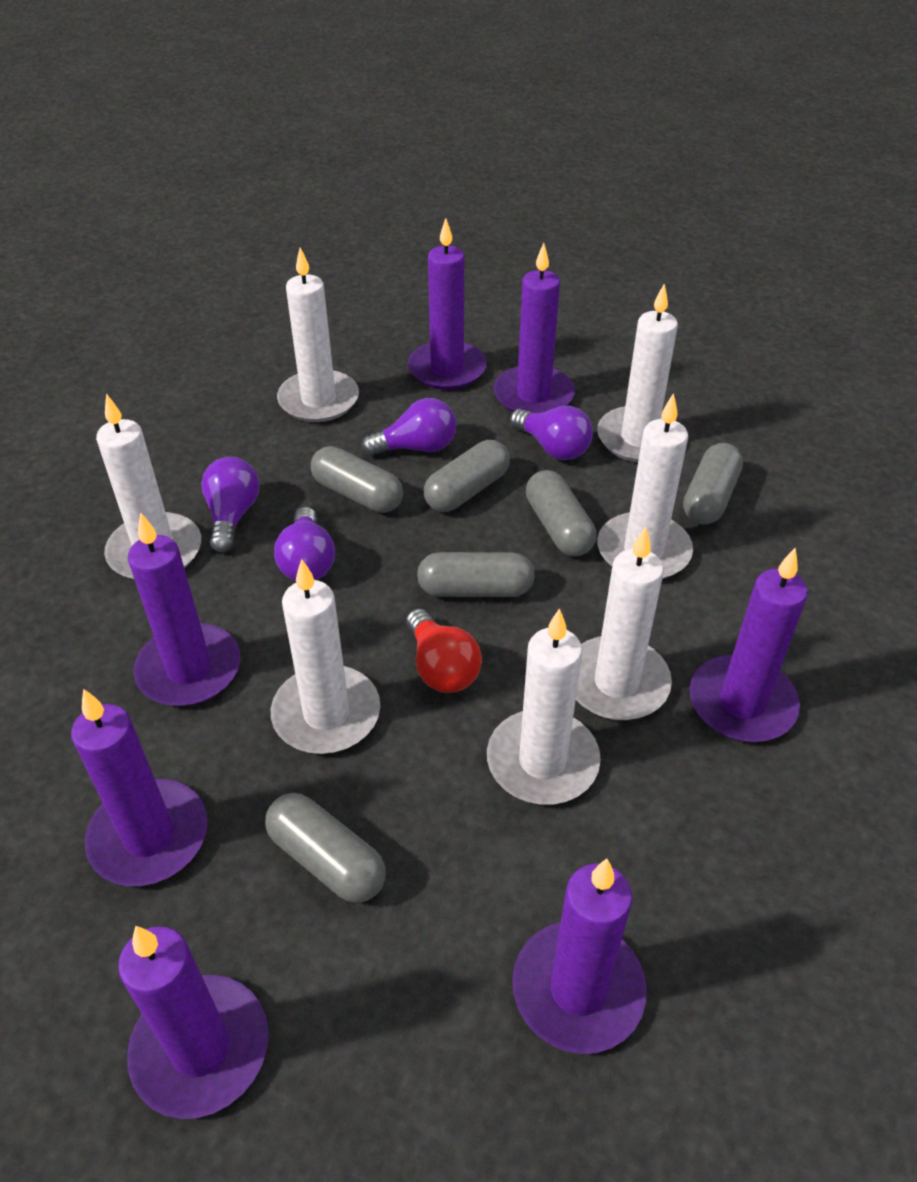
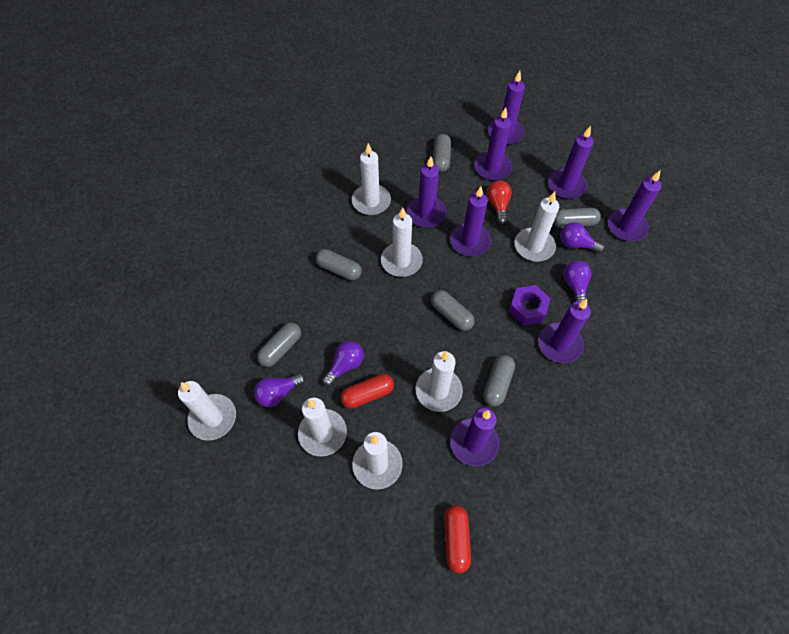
purple candle: [71,689,208,886] [118,926,268,1119] [128,512,240,706] [408,218,487,390] [493,243,575,413] [512,859,647,1054] [689,548,808,742] = 7 -> [407,156,447,228] [450,186,491,256] [450,408,499,466] [474,107,512,181] [488,71,525,145] [538,299,591,363] [548,126,594,199] [608,171,661,241] = 8
purple nut: none = 0 -> [509,285,551,325] = 1
red capsule: none = 0 -> [340,374,394,409] [444,505,471,573] = 2

